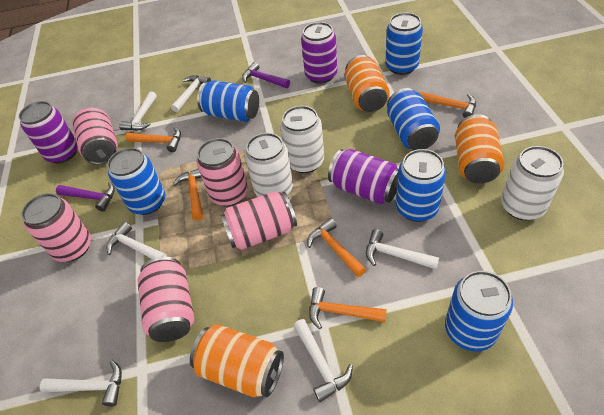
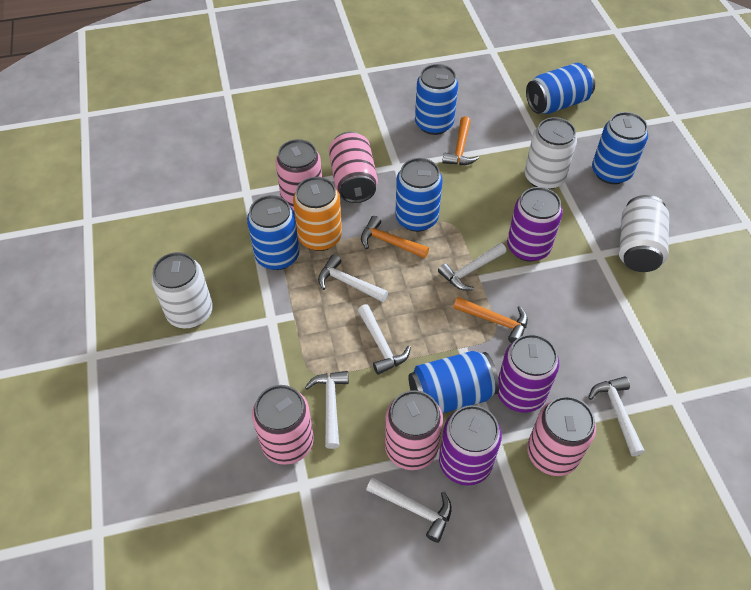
orange can: [190,324,284,397] [345,55,390,112] [455,114,504,184] = 3 -> [293,177,342,251] = 1
orange hammer: [126,127,181,152] [173,169,203,220] [307,218,366,277] [309,287,387,329] [420,91,476,118] = 5 -> [361,216,429,258] [442,116,479,165] [453,297,528,343] = 3
purple hammer: [56,182,115,212] [242,62,290,88] = 2 -> none = 0

